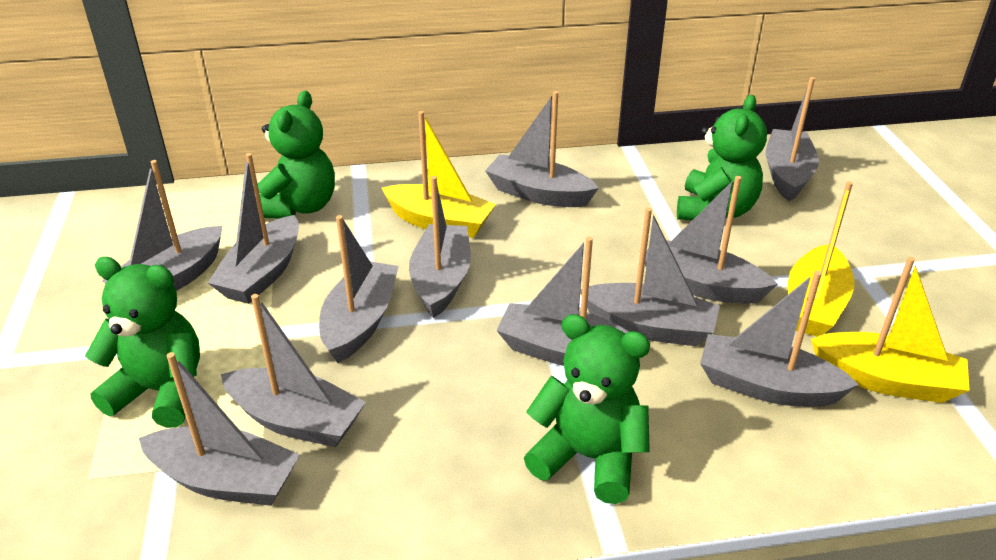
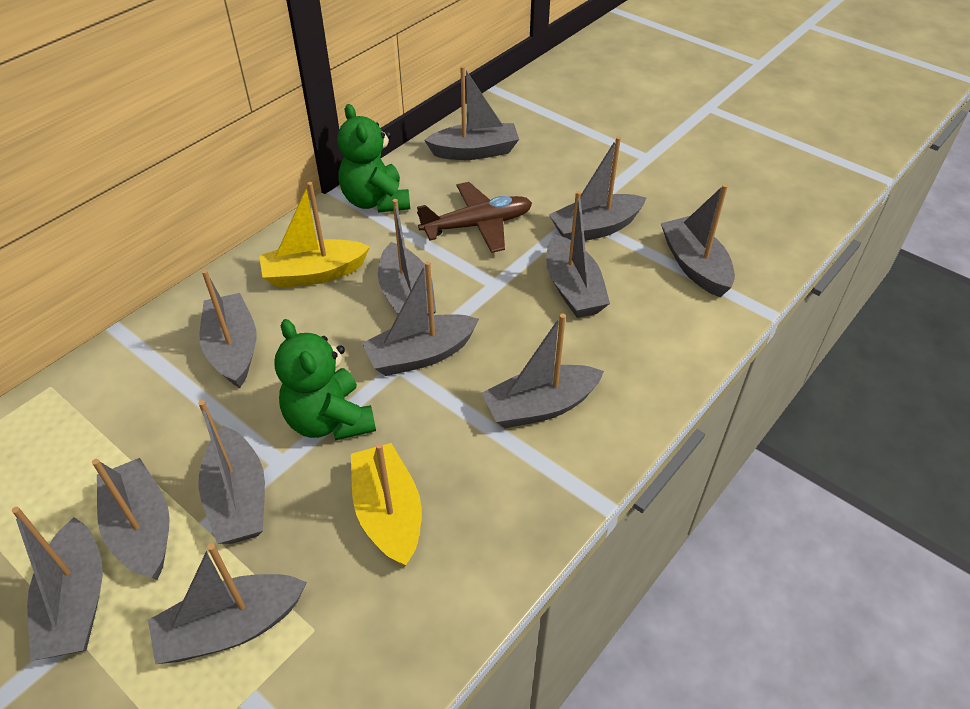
brown plane: none = 0 -> [417,182,532,253] = 1
green teddy bear: [85,257,200,428] [258,91,335,218] [524,314,650,504] [677,95,767,221] = 4 -> [274,319,376,440] [337,104,410,213] = 2
yellow boat: [382,111,496,238] [788,181,854,337] [811,257,970,403] = 3 -> [259,182,370,288] [351,443,421,567] = 2

